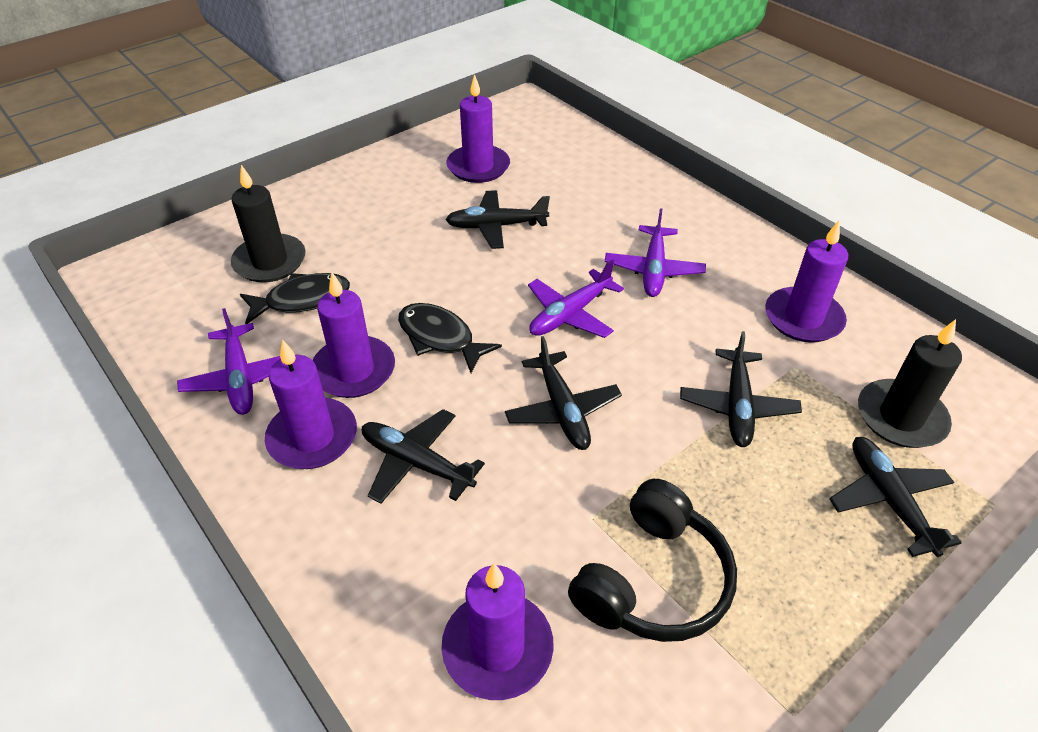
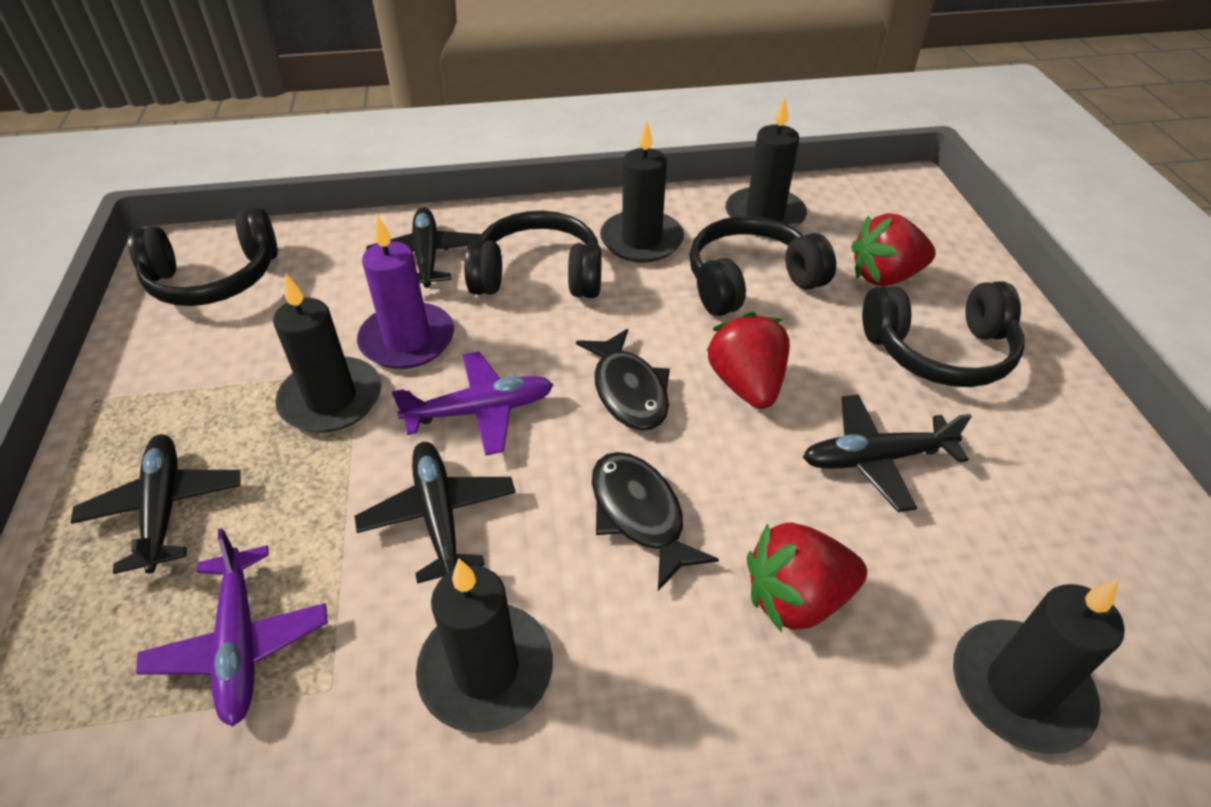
black candle: [231,165,306,283] [858,319,962,448] = 2 -> [273,274,381,433] [416,558,553,733] [600,120,684,263] [725,98,807,228] [953,579,1125,754] = 5
black headphones: [568,479,737,642] = 1 -> [128,208,278,306] [464,211,602,298] [689,216,836,316] [862,282,1024,387] = 4
black plane: [362,409,485,504] [445,190,550,249] [505,336,622,450] [680,331,802,447] [829,437,962,557] = 5 -> [70,434,240,574] [355,442,516,584] [366,207,481,288] [803,394,972,512] = 4
purple candle: [265,339,357,469] [313,273,395,398] [442,563,554,700] [446,74,510,183] [765,221,848,343] = 5 -> [357,215,454,369] = 1
purple plane: [177,308,281,415] [528,260,624,338] [605,208,706,297] = 3 -> [136,528,328,726] [392,351,553,456] = 2
red strawberry: none = 0 -> [706,311,790,409] [747,523,867,633] [851,213,936,286] = 3

